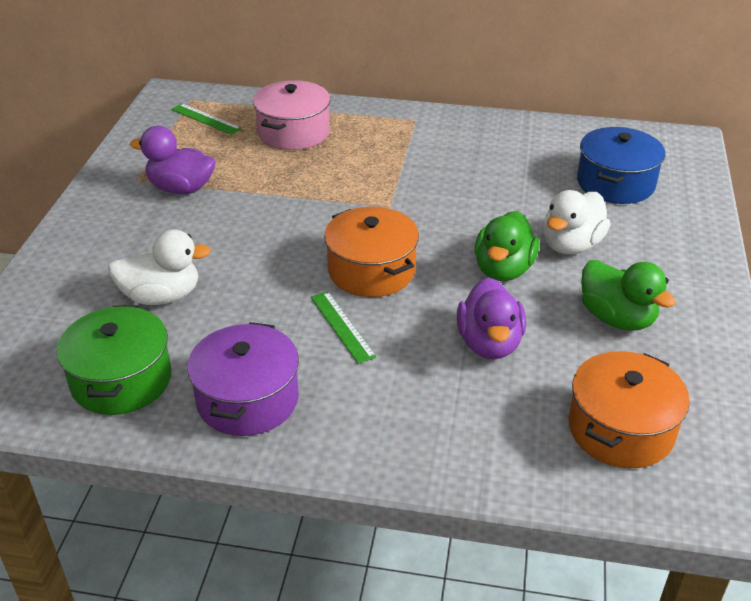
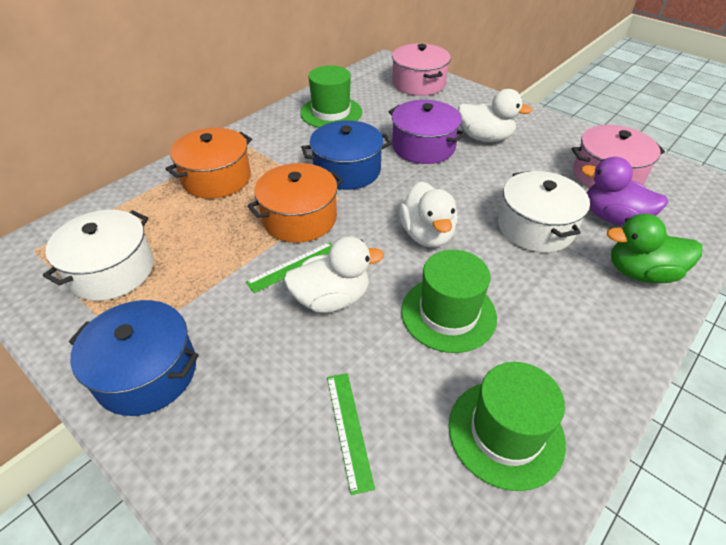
blue pot: [577,127,665,204] = 1 -> [69,300,199,416] [301,120,392,190] = 2
green duck: [475,211,540,281] [581,260,676,331] = 2 -> [607,213,702,283] = 1
green hat: none = 0 -> [300,66,362,128] [401,250,497,353] [449,362,566,491] = 3
green pot: [57,305,172,415] = 1 -> none = 0
pink pot: [253,80,330,150] = 1 -> [392,44,451,96] [571,125,665,188] = 2
purple duck: [130,126,216,194] [457,277,526,359] = 2 -> [581,157,668,226] = 1
white duck: [108,229,211,305] [544,190,610,254] = 2 -> [284,237,384,313] [399,182,458,247] [458,89,533,142] = 3
white pot: none = 0 -> [43,210,154,301] [498,171,590,253] = 2

